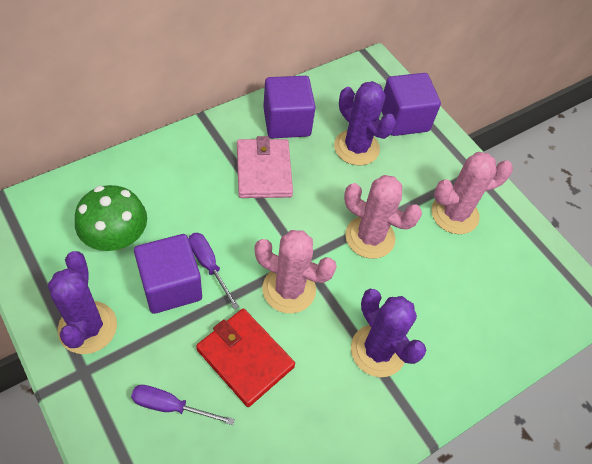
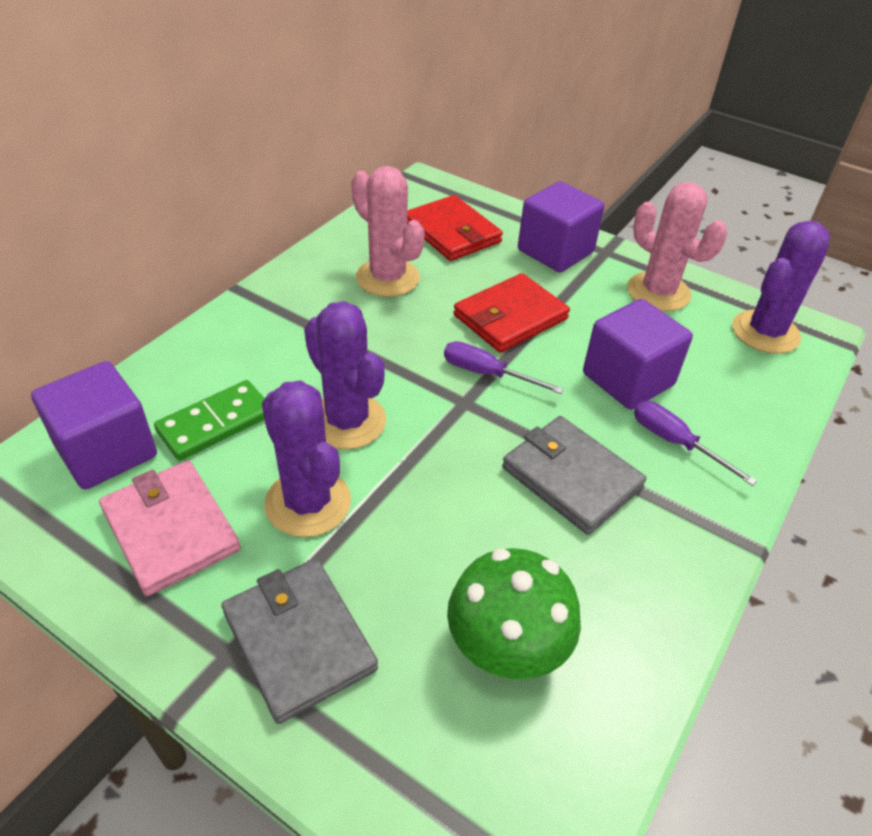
green domino: none = 0 -> [154,380,265,461] = 1
grey wallet: none = 0 -> [222,559,378,724] [502,416,647,535] = 2
pink cactus: [254,230,337,313] [344,175,422,259] [432,152,513,234] = 3 -> [351,166,425,297] [627,182,727,311] = 2
red wallet: [196,308,295,407] = 1 -> [407,195,503,261] [453,273,570,353] = 2

